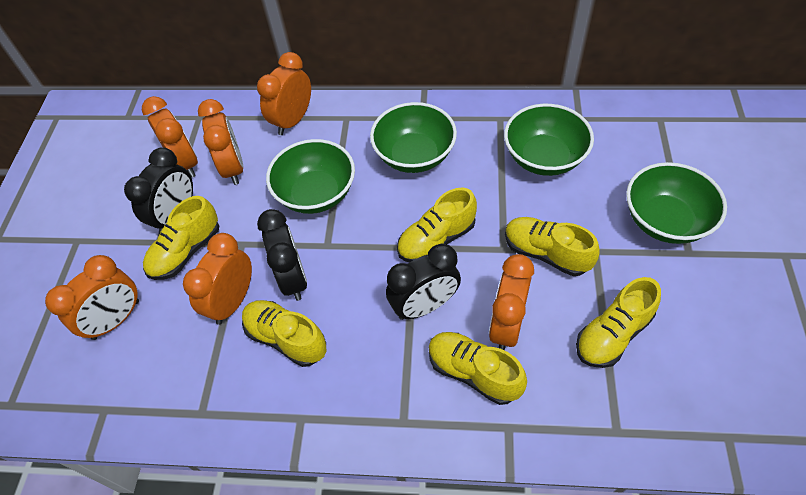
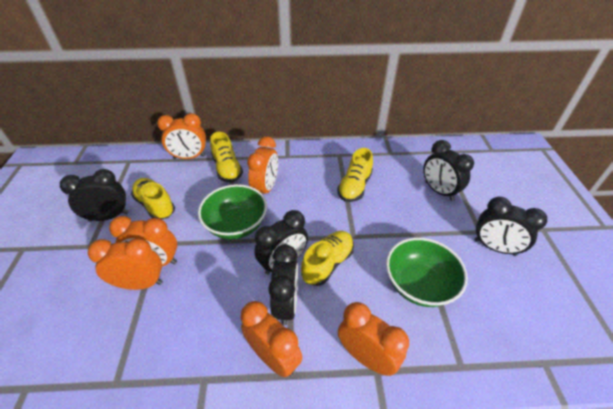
black clock: [124,147,193,234] [257,209,307,301] [386,244,461,320] = 3 -> [60,169,128,222] [254,210,308,275] [268,244,298,325] [423,140,474,201] [474,197,547,256] = 5
green bowl: [266,139,355,214] [370,102,457,173] [504,104,594,176] [626,162,727,244] = 4 -> [198,184,267,239] [386,237,468,307] = 2
yellow shoe: [143,196,219,280] [242,300,326,367] [397,188,477,262] [429,332,527,405] [505,217,600,276] [576,277,661,368] = 6 -> [131,178,175,219] [210,132,243,182] [301,231,354,286] [337,148,373,202] = 4

